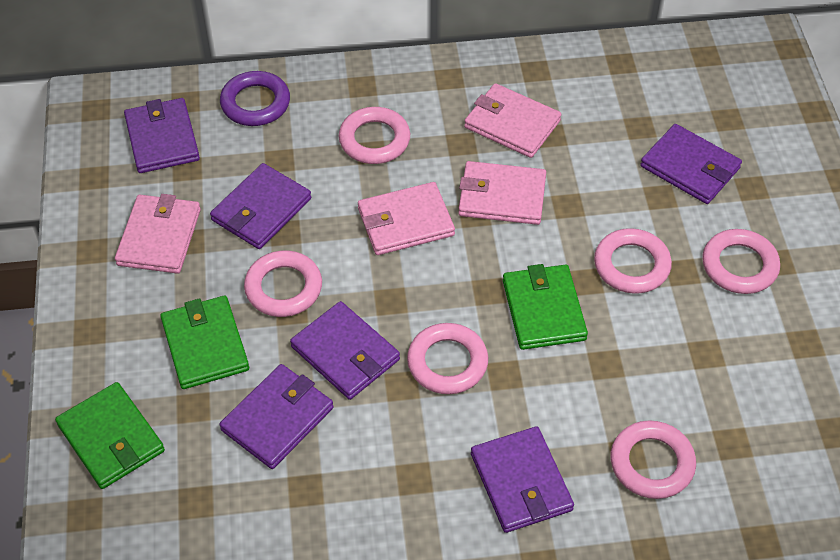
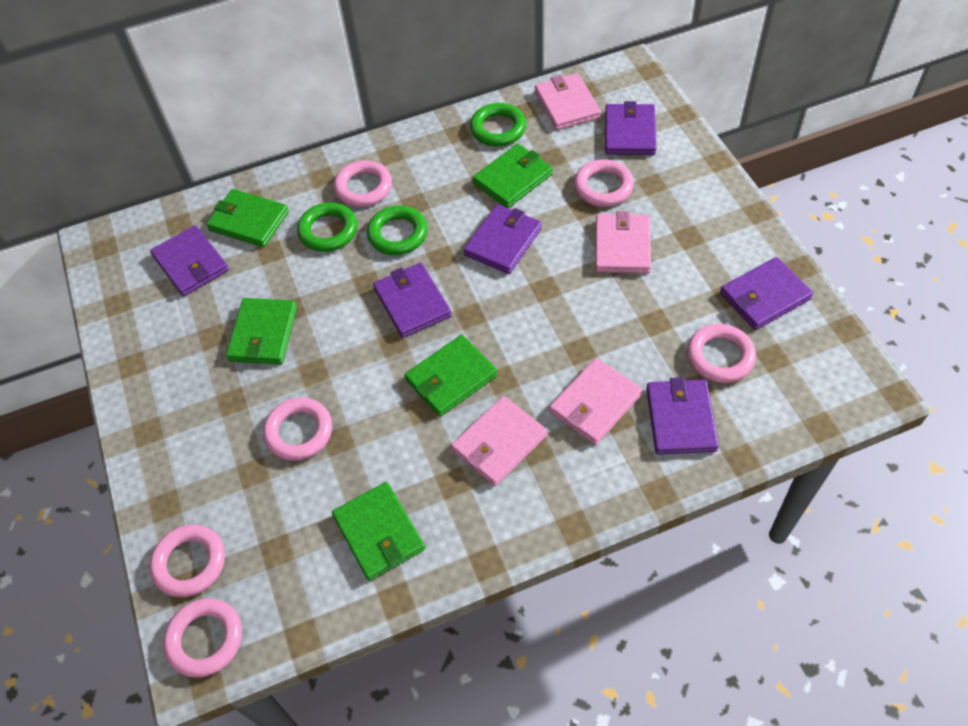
green ring: none = 0 -> [297,202,357,252] [367,205,428,255] [470,103,526,146] = 3
green wallet: [55,382,165,489] [160,296,249,389] [503,264,588,350] = 3 -> [206,189,289,247] [226,298,297,364] [332,482,425,581] [405,335,498,417] [473,144,553,208] = 5
purple ring: [220,71,290,126] = 1 -> none = 0

